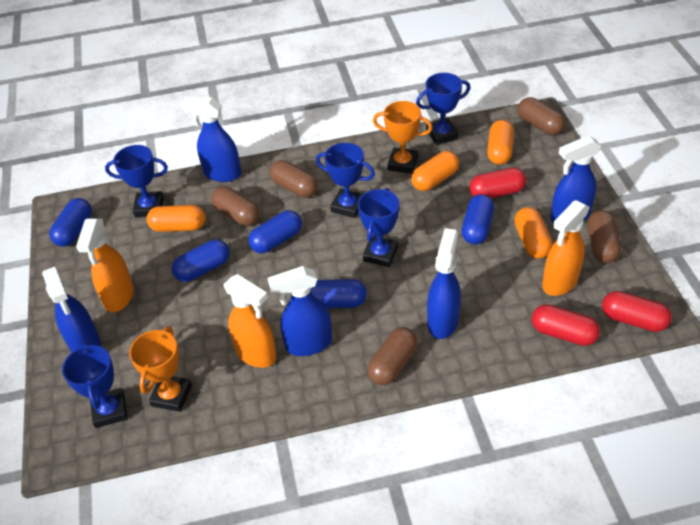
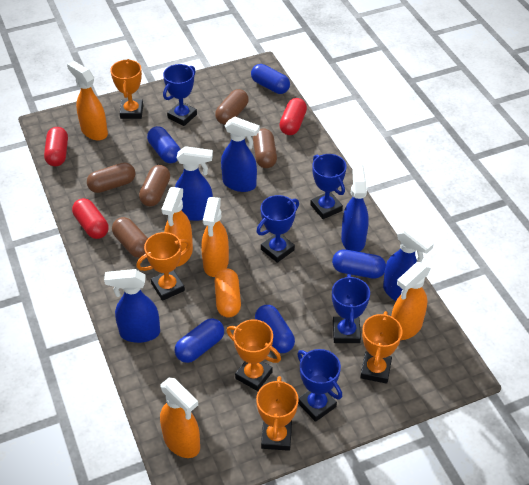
orange capsule: [147,205,206,232] [411,151,459,191] [487,120,514,165] [514,207,553,259] = 4 -> [215,268,241,318] = 1
orange spray bottle: [76,218,134,313] [223,274,277,368] [542,200,590,296] = 3 -> [67,61,108,141] [160,378,200,458] [161,187,193,267] [201,197,229,277] [391,262,431,340] = 5
orange trophy: [129,326,192,412] [373,101,433,174] = 2 -> [110,59,143,119] [136,232,191,301] [226,319,281,391] [256,376,299,451] [360,311,402,384] = 5

